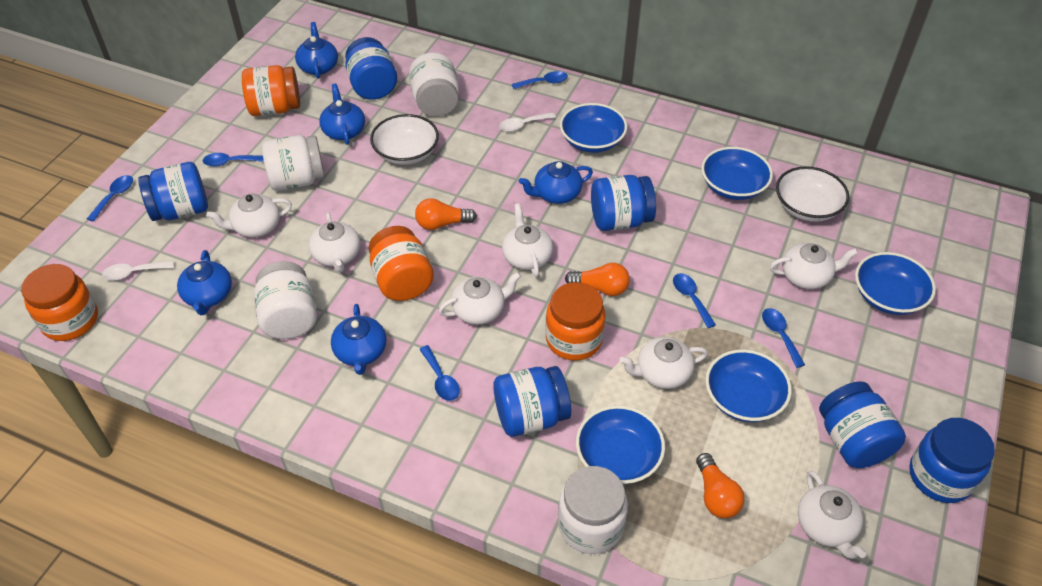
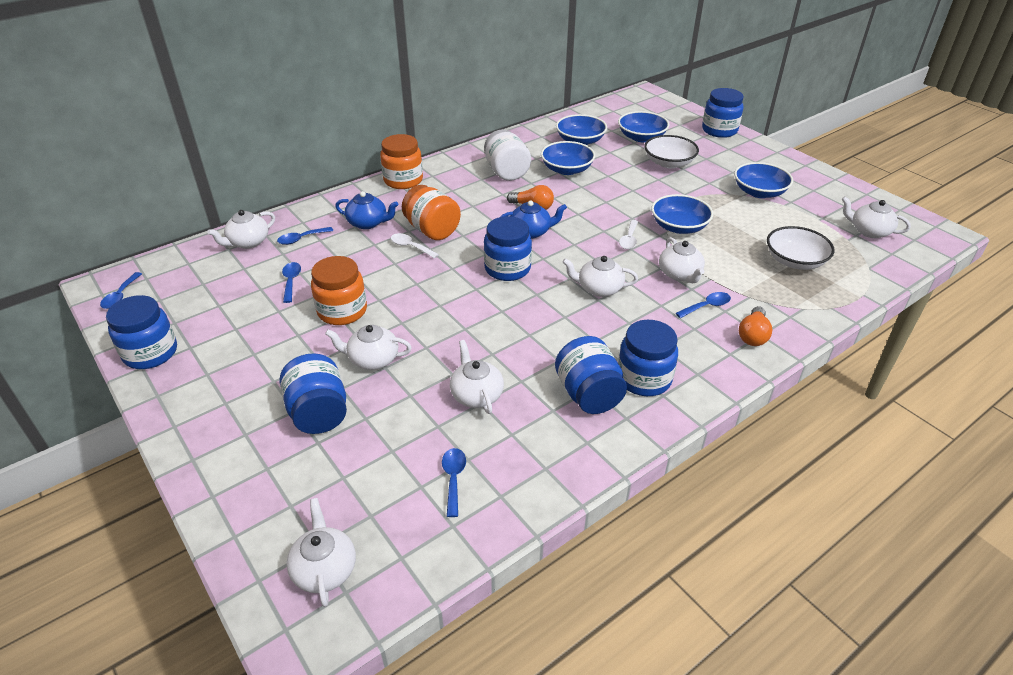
blue spoon: [87,175,133,222] [203,153,264,167] [419,345,460,401] [512,71,568,89] [673,273,716,328] [762,308,805,368] = 6 -> [100,272,142,309] [277,227,333,245] [282,262,301,303] [442,448,466,517] [676,292,731,318] = 5
blue teapot: [177,250,232,315] [295,22,338,78] [319,84,365,145] [331,304,387,375] [519,161,593,204] = 5 -> [335,191,399,229] [500,200,567,239] = 2
orange jar: [21,264,98,341] [242,65,300,116] [369,226,434,301] [545,282,606,360] = 4 -> [311,256,367,325] [380,134,423,189] [402,185,461,240] = 3
orange light bulb: [415,198,477,230] [565,263,630,296] [696,453,745,518] = 3 -> [507,185,554,210] [739,306,772,346] = 2
white jar: [254,261,317,339] [262,135,325,191] [409,52,459,116] [558,466,628,554] = 4 -> [484,129,531,181] = 1

